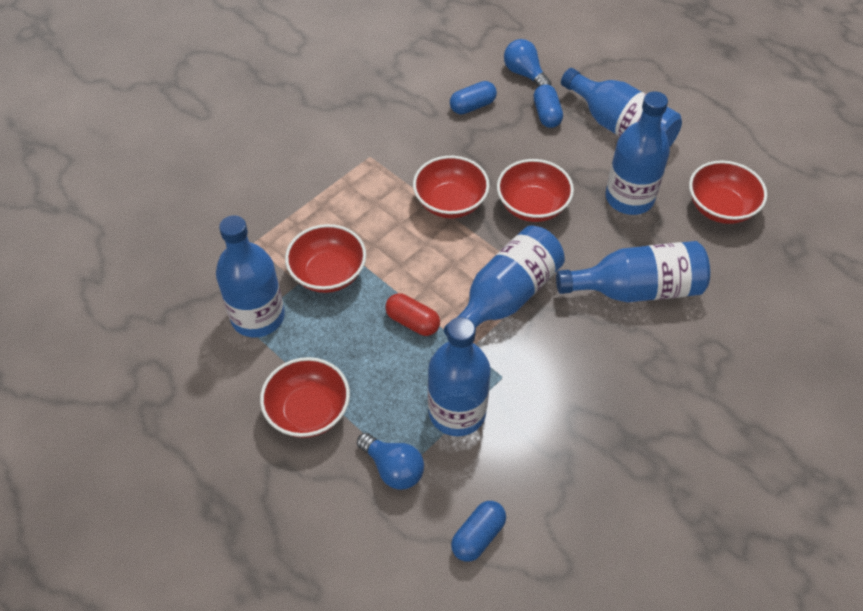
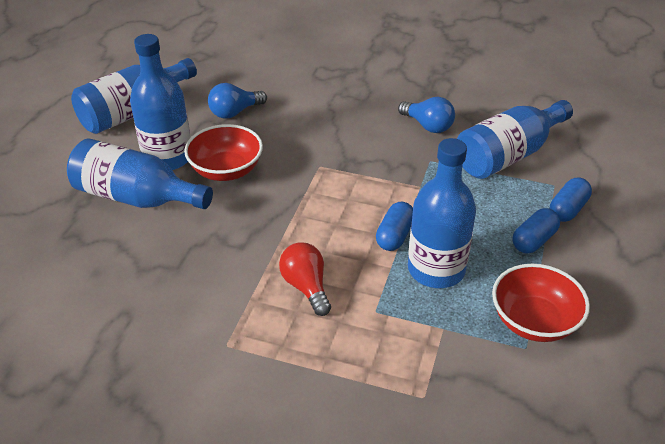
blue bottle: [216,215,285,337] [428,317,491,436] [444,226,565,336] [556,241,710,303] [561,68,682,147] [605,91,670,215] = 6 -> [67,138,213,209] [71,58,197,134] [130,34,191,170] [408,138,476,288] [457,100,573,179] = 5
red bowl: [260,357,350,438] [285,224,366,293] [413,156,490,218] [497,159,574,222] [689,160,767,224] = 5 -> [184,124,263,181] [492,264,590,342] = 2
red capsule: [385,293,440,336] = 1 -> none = 0
red light bulb: none = 0 -> [279,242,331,316] = 1

